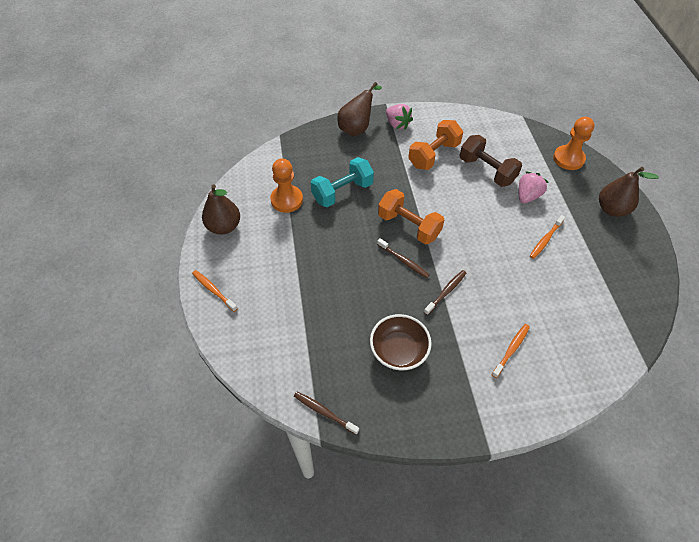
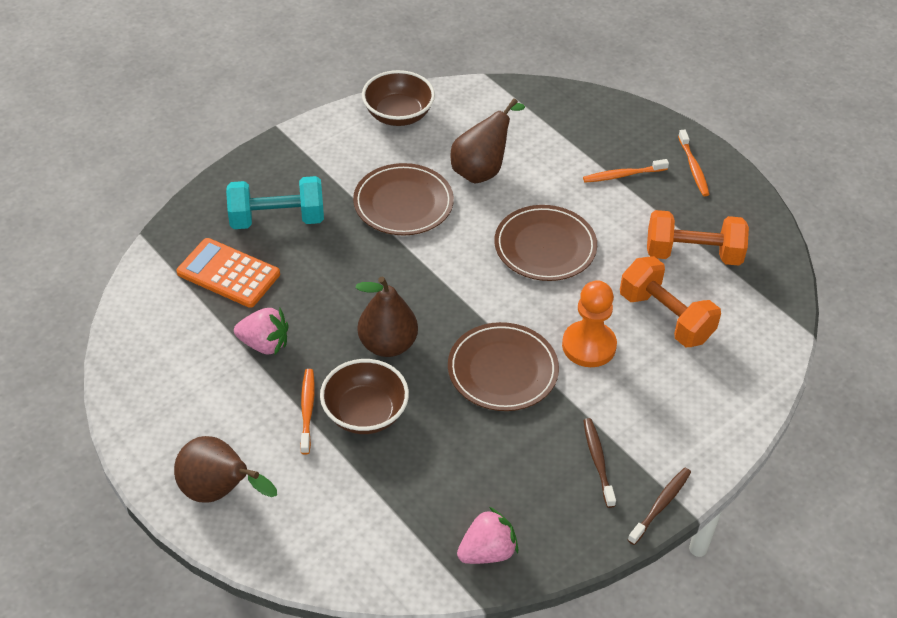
brown bowl: [370,314,432,371] = 1 -> [320,359,409,434] [362,70,435,126] = 2
brown dumbbell: [460,135,522,187] = 1 -> none = 0
brown plate: none = 0 -> [353,163,454,235] [448,322,559,411] [494,205,597,281] = 3
brown toothbrush: [294,392,359,435] [377,238,429,278] [424,270,466,315] = 3 -> [583,418,616,508] [628,468,691,545] = 2
orange calculator: none = 0 -> [177,238,280,308] = 1
orange pawn: [270,158,303,213] [553,117,595,170] = 2 -> [562,280,617,367] = 1

